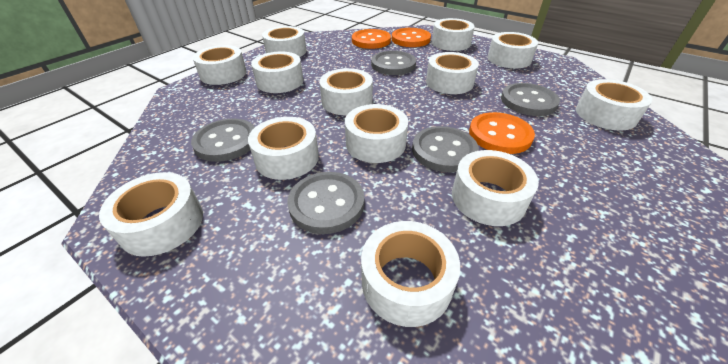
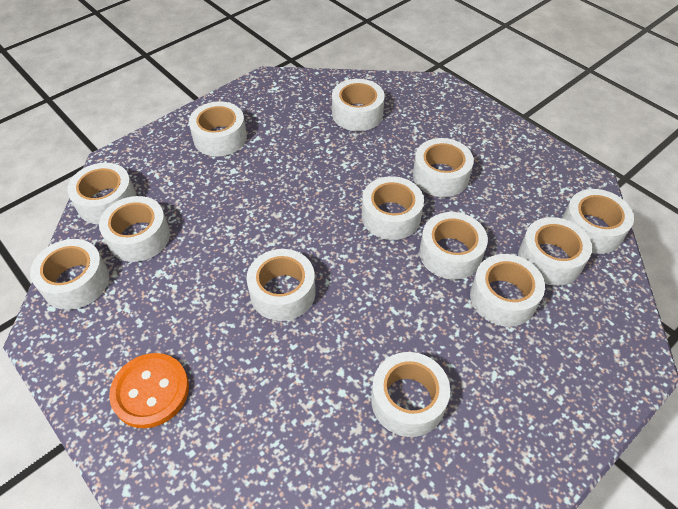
grey button: [191,118,255,162] [287,172,365,234] [371,50,416,75] [412,126,479,172] [501,83,560,116] = 5 -> none = 0
orange button: [352,29,391,49] [392,28,431,47] [469,112,535,154] = 3 -> [109,353,189,428] = 1

